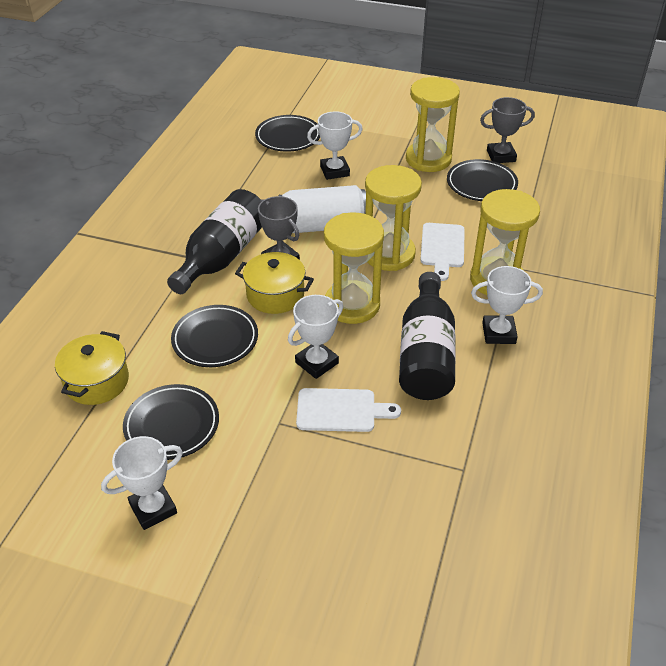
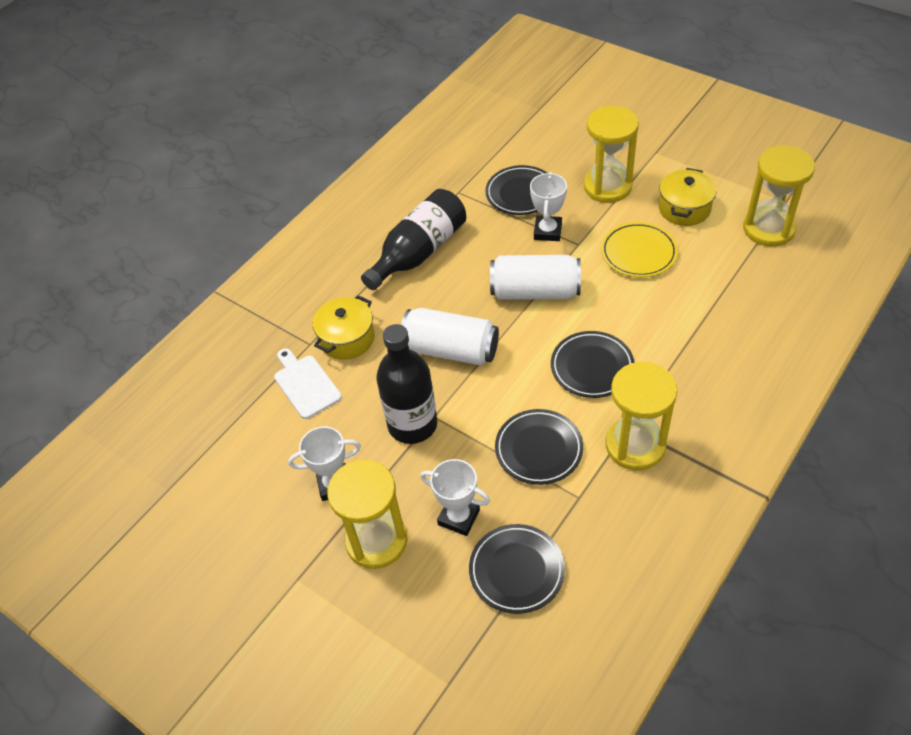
grey trophy: [258,196,300,260] [480,97,535,163] = 2 -> none = 0
white can: [279,185,366,233] = 1 -> [401,308,499,366] [490,255,581,300] = 2
white cutting board: [296,388,401,432] [420,223,465,281] = 2 -> [274,348,342,419] = 1
white trophy: [101,436,183,530] [288,295,343,379] [307,111,363,180] [471,266,543,344] = 4 -> [288,426,361,501] [420,459,490,536] [530,172,567,241] = 3
yellow plate: none = 0 -> [601,222,678,278] = 1

